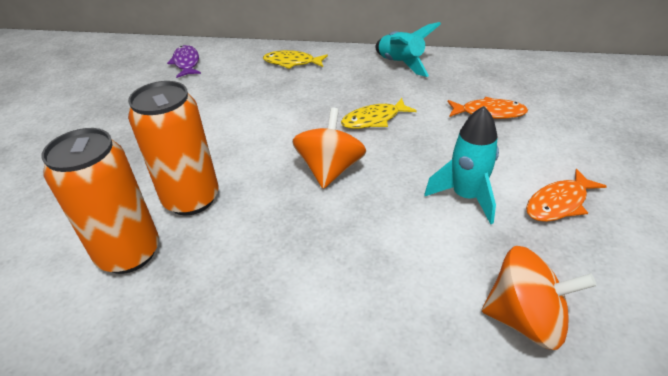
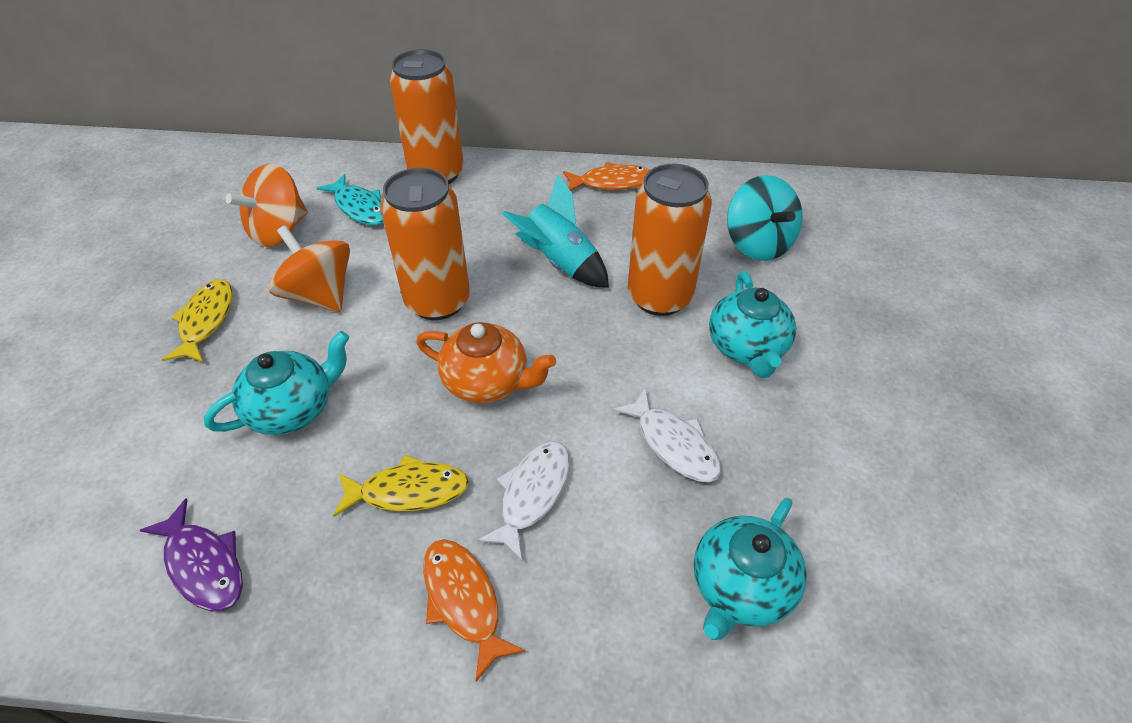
orange can: [41,128,159,274] [128,81,219,215] = 2 -> [380,168,470,320] [389,49,464,184] [628,164,712,316] = 3
orange teapot: none = 0 -> [416,322,556,403] = 1
turquoise fish: none = 0 -> [317,174,384,225] = 1
turquoise rocket: [375,22,441,77] [424,106,499,224] = 2 -> [502,174,609,288] = 1
turquoise spinning top: none = 0 -> [727,175,803,261] = 1
turquoise teapot: none = 0 -> [204,331,349,435] [694,498,807,640] [709,271,796,378] = 3
white fish: none = 0 -> [477,441,570,561] [613,388,721,482] = 2

